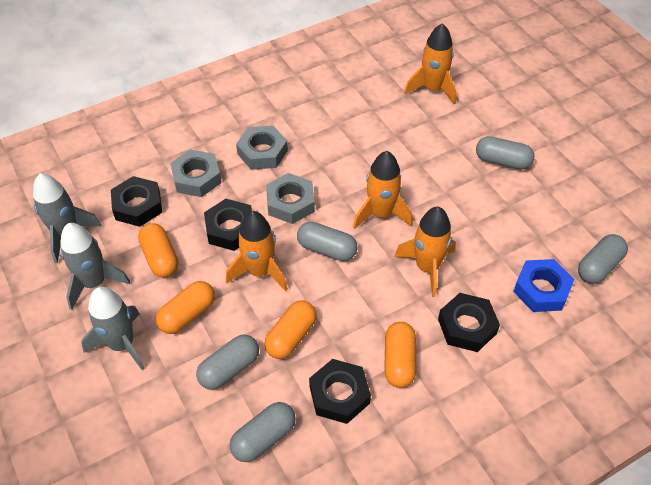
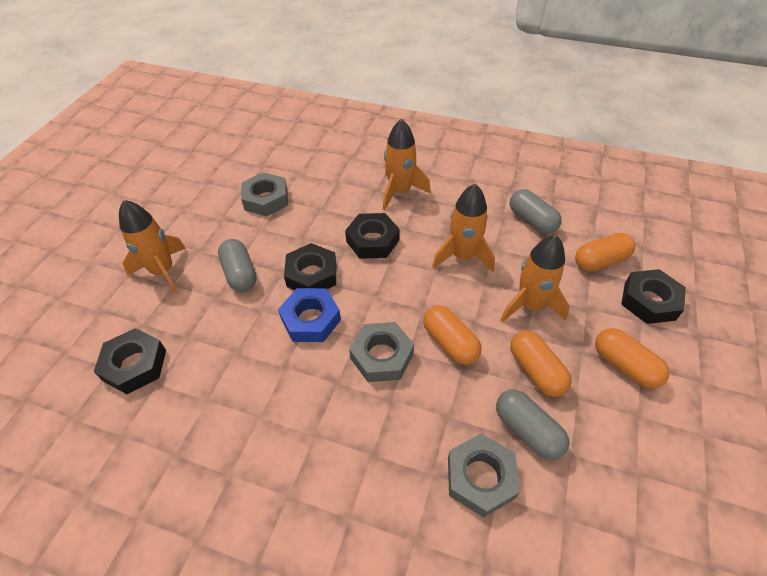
grey capsule: [196,335,259,390] [230,402,296,462] [297,222,358,261] [476,136,535,170] [578,234,628,284] = 5 -> [218,239,257,292] [496,389,569,460] [510,189,562,234] = 3
grey rocket: [33,173,101,264] [60,223,130,310] [82,287,145,370] = 3 -> none = 0

